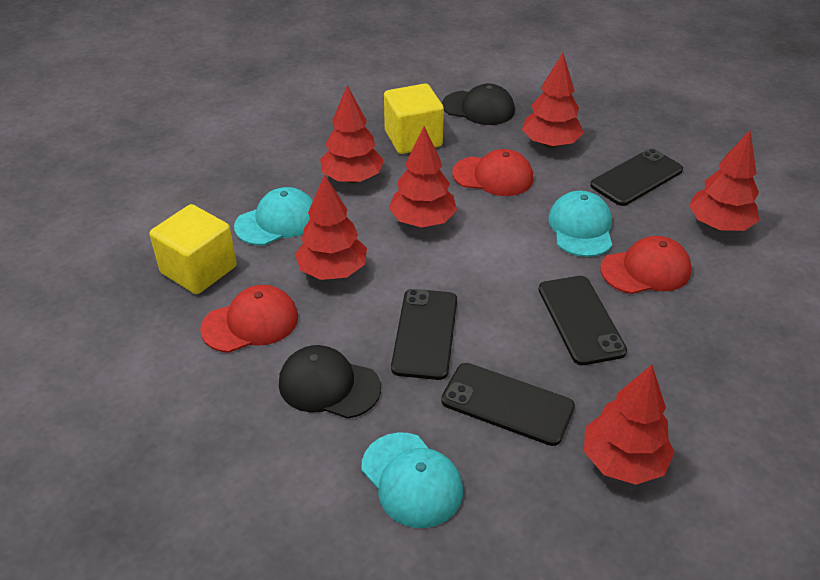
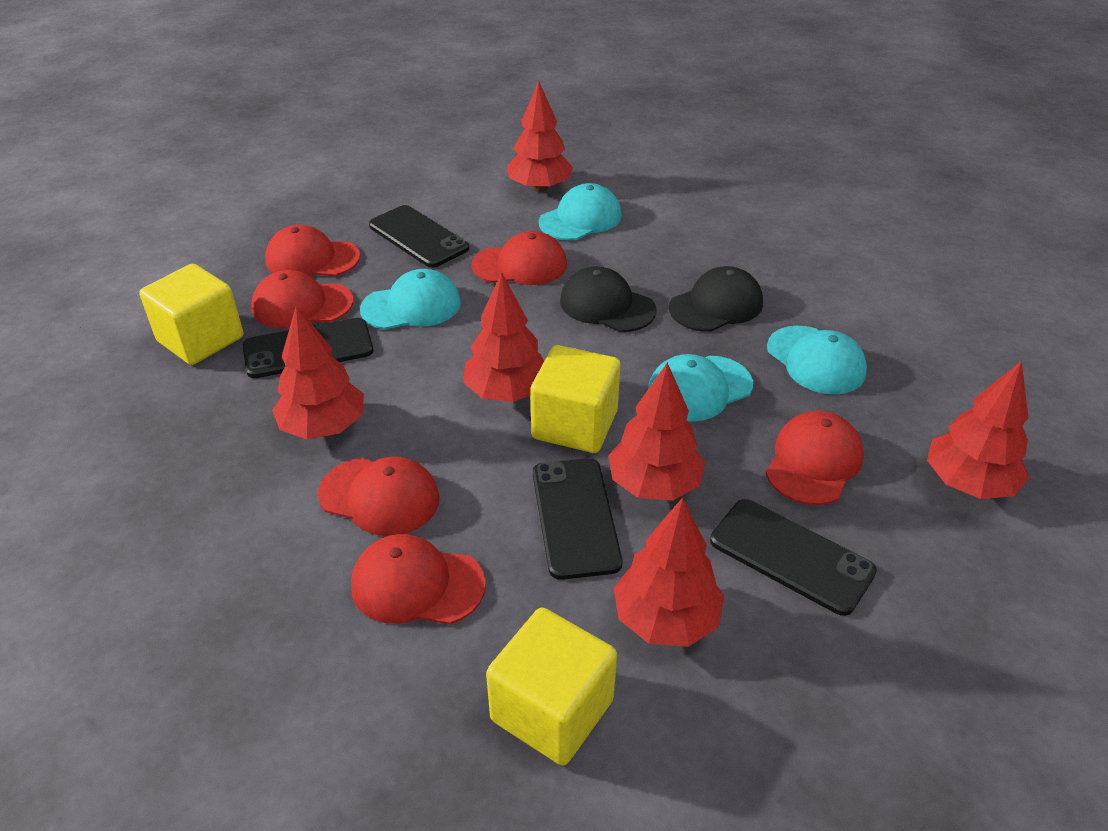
red cap: [200,285,298,353] [452,149,533,196] [600,236,692,294] = 3 -> [252,270,354,328] [265,225,360,276] [318,457,440,536] [351,534,486,625] [472,231,567,285] [766,411,864,505] = 6
turquoise cap: [234,187,313,246] [361,432,463,528] [548,191,612,257] = 3 -> [360,269,461,330] [539,183,622,241] [648,354,753,421] [767,326,867,395] = 4
yellow cube: [150,204,237,294] [384,84,444,154] = 2 -> [139,264,243,365] [486,607,617,766] [530,345,620,453] = 3

